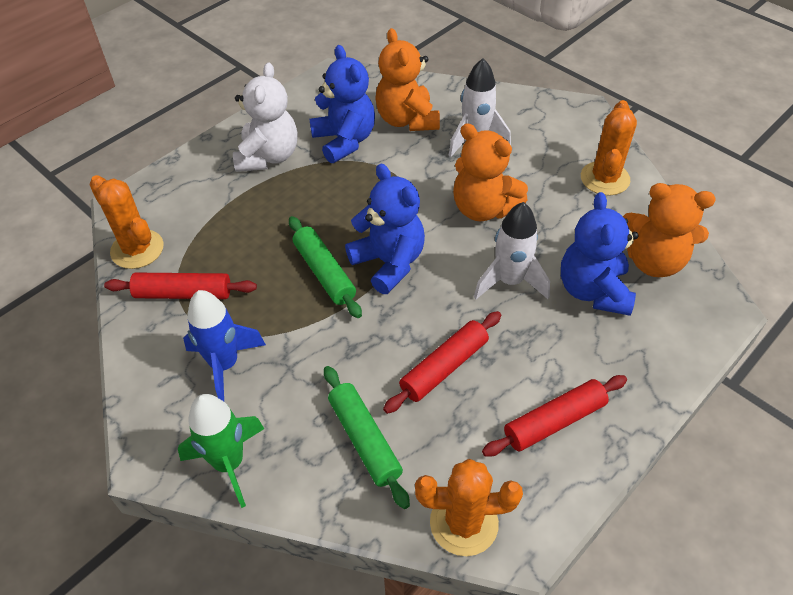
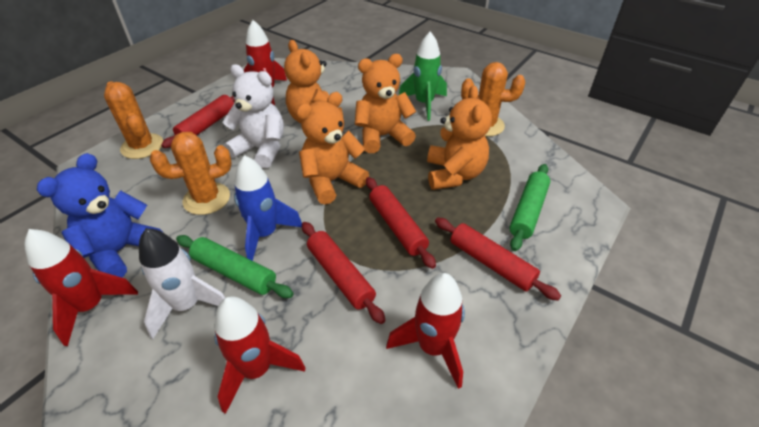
blue teddy bear: [310,45,375,163] [345,164,425,294] [561,192,639,316] = 3 -> [37,153,163,278] = 1
orange teddy bear: [375,28,440,131] [453,123,528,221] [623,183,715,277] = 3 -> [284,40,344,123] [296,92,369,205] [355,54,416,153] [427,86,492,190] = 4
red rocket: none = 0 -> [25,229,138,346] [214,296,305,414] [244,20,287,105] [386,273,465,389] = 4
red rolling pin: [104,273,257,299] [383,311,501,414] [482,375,627,457] = 3 -> [161,95,235,148] [302,222,386,324] [366,177,436,269] [435,217,561,301] = 4
white rocket: [449,58,511,157] [474,202,550,299] = 2 -> [139,228,225,339] = 1

